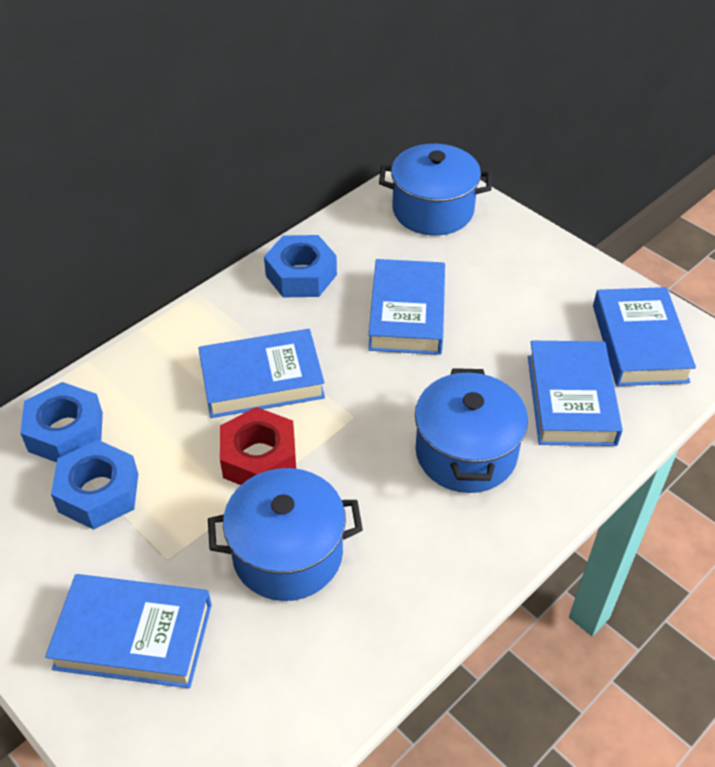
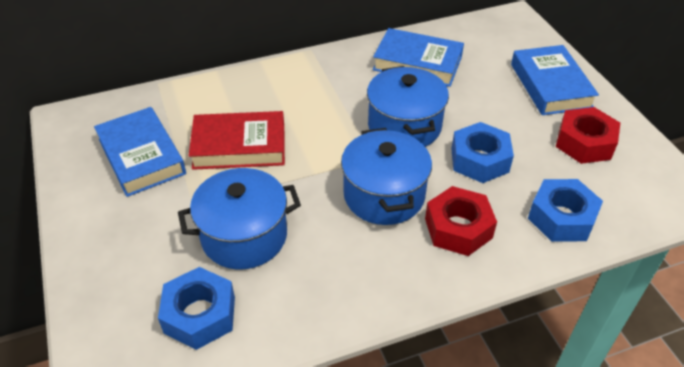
blue book: [45,574,212,688] [198,329,325,418] [368,259,445,355] [528,341,623,446] [593,287,696,386] = 5 -> [94,107,186,197] [373,28,464,87] [511,45,599,115] = 3
red book: none = 0 -> [188,111,285,170] = 1
red nut: [220,407,296,485] = 1 -> [425,186,497,256] [556,107,620,164] = 2

